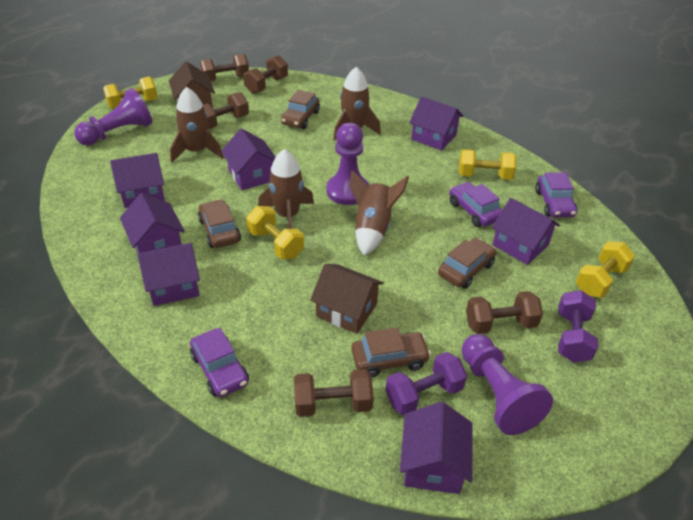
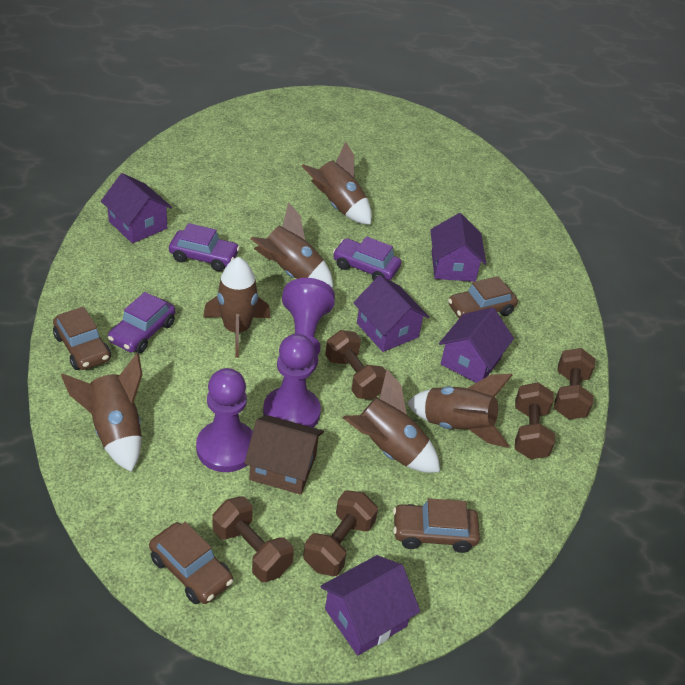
brown house: [169,62,215,108] [310,264,384,334] = 2 -> [244,415,324,495] = 1
brown rocket: [170,87,224,163] [258,149,314,229] [333,67,381,141] [350,170,409,256] = 4 -> [61,353,143,472] [203,257,270,358] [250,202,333,288] [302,141,372,225] [343,369,440,473] [407,374,512,448] = 6
purple dumbbell: [385,352,467,416] [558,290,598,363] = 2 -> none = 0
purple house: [110,153,165,208] [120,193,185,253] [137,243,200,306] [221,128,276,190] [400,402,473,494] [409,97,463,151] [492,198,560,265] = 7 -> [101,173,172,243] [320,555,420,656] [353,275,429,352] [430,213,486,282] [439,307,514,383] = 5
yellow dumbbell: [103,76,158,109] [246,206,304,259] [459,149,517,180] [576,242,635,298] = 4 -> none = 0

